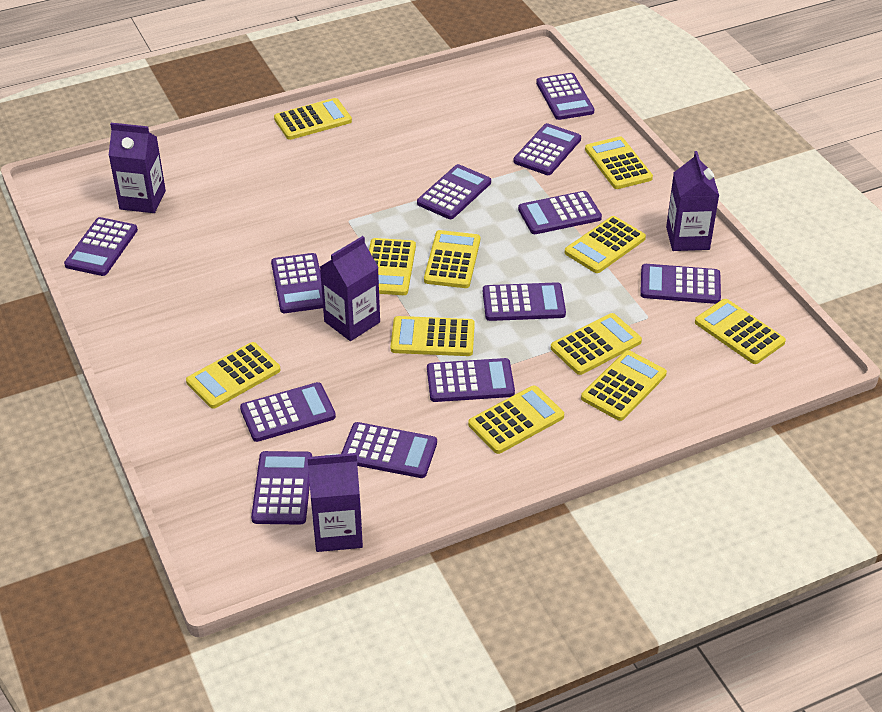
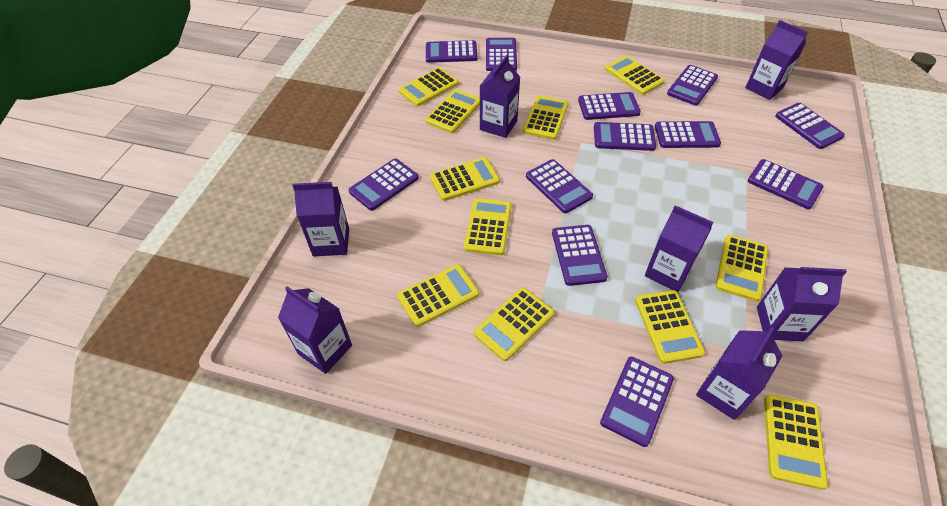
purple carton: [108,123,166,213] [307,453,363,552] [320,236,380,341] [666,151,719,251] = 4 -> [278,286,352,374] [292,182,349,256] [480,55,520,138] [645,205,714,292] [696,327,783,420] [745,20,808,100] [757,267,847,342] = 7

